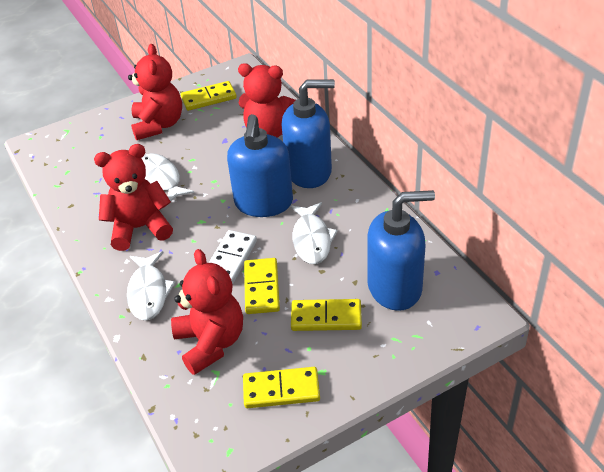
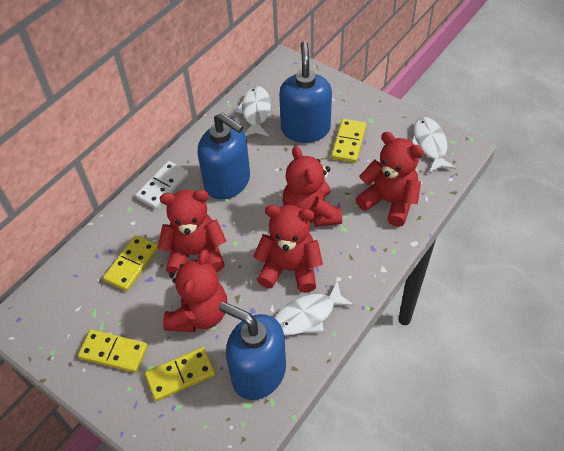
red teddy bear: [94,144,173,251] [128,44,182,140] [171,249,243,375] [238,63,295,138] = 4 -> [158,190,226,274] [163,250,227,332] [253,205,323,293] [283,146,342,227] [356,132,424,227] = 5

